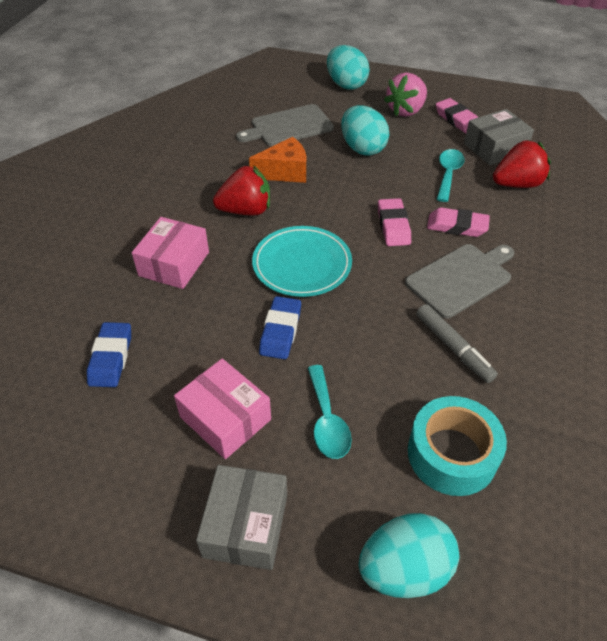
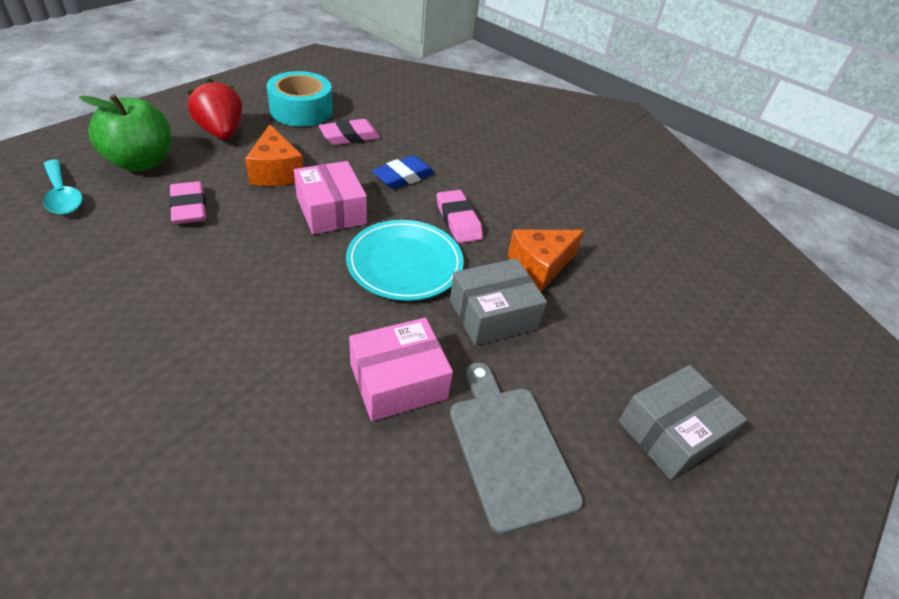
blue eraser: [87,322,131,387] [259,296,301,359] = 2 -> [372,155,434,189] = 1
green apple: none = 0 -> [79,94,171,172] = 1
grey cutting board: [236,104,334,146] [405,244,514,318] = 2 -> [450,363,583,534] = 1
grey marker: [416,304,498,383] = 1 -> none = 0
orange cheese: [249,137,306,183] = 1 -> [245,125,304,186] [508,230,584,291] = 2
pink strawberry: [384,72,427,117] = 1 -> none = 0
red strawberry: [213,165,270,216] [493,140,551,188] = 2 -> [188,79,242,139] = 1
turquoise egg: [327,45,370,90] [341,105,389,156] [359,513,459,598] = 3 -> none = 0
turquoise spoon: [308,365,352,459] [437,149,465,202] = 2 -> [43,159,83,215] = 1

